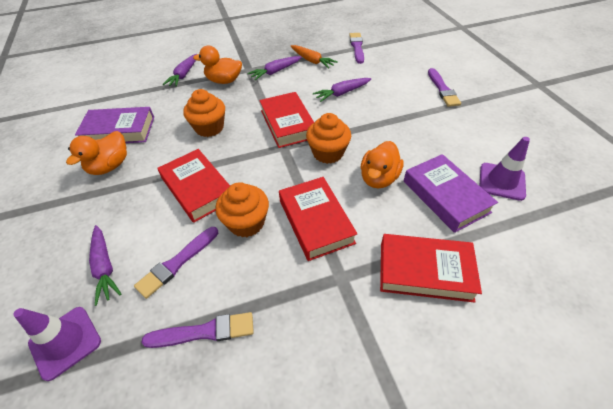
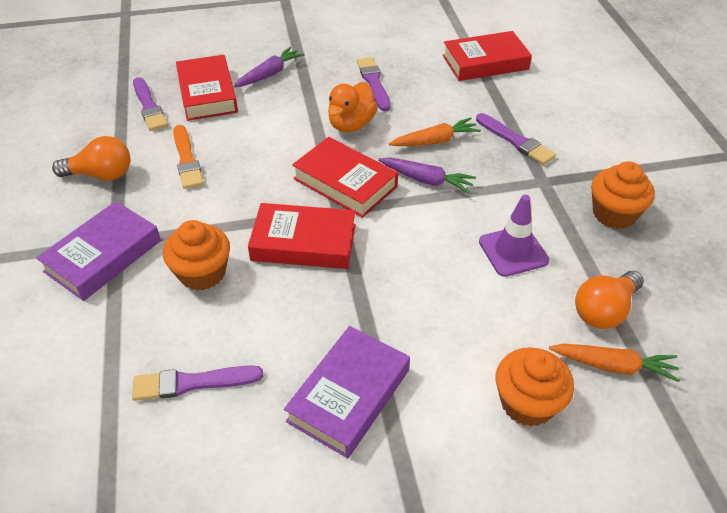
orange brush: none = 0 -> [173,125,204,189] = 1
orange carrot: [290,45,338,69] = 1 -> [389,117,481,146] [549,344,680,382] = 2
orange duck: [66,131,127,175] [193,46,242,84] [361,141,404,189] = 3 -> [328,82,378,132] = 1
orange light bulb: none = 0 -> [52,136,131,181] [575,271,644,329] = 2
purple carrot: [89,225,122,306] [163,54,197,87] [247,56,301,80] [313,78,371,102] = 4 -> [234,47,305,87] [378,157,476,193] = 2
purple traffic cone: [13,307,101,381] [480,137,530,201] = 2 -> [479,195,549,277] = 1

